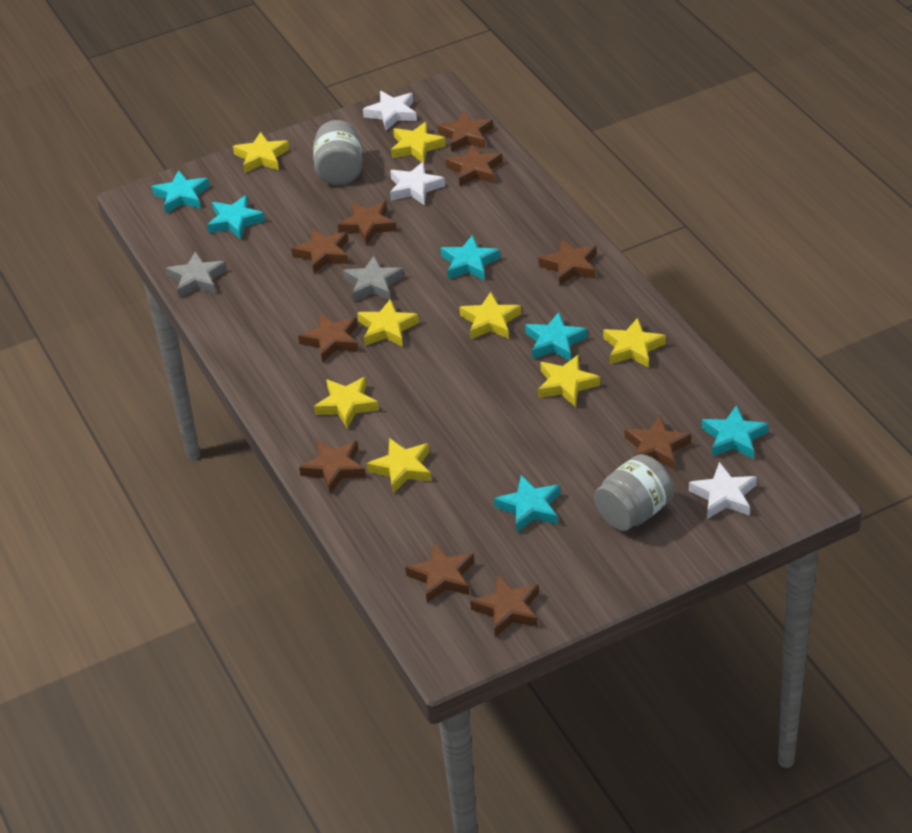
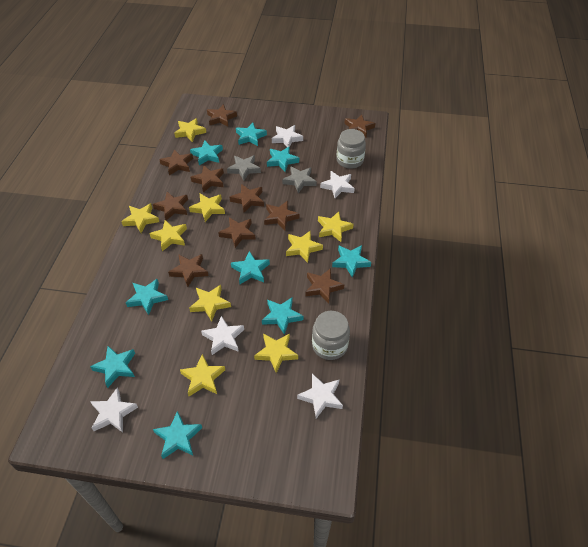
turquoise star: [151,170,210,213] [207,195,265,240] [440,235,500,280] [494,475,560,532] [525,312,587,361] [702,405,769,459] = 6 -> [90,346,135,388] [126,278,168,315] [153,411,202,459] [190,141,223,165] [231,251,270,284] [236,123,267,146] [262,298,303,335] [267,146,299,172] [332,245,371,278] = 9
white star: [363,91,417,131] [390,162,445,205] [689,462,757,519] = 3 -> [90,387,138,433] [201,316,244,355] [272,125,303,147] [297,374,343,419] [320,171,355,198] = 5
yellow star: [233,132,290,173] [314,377,379,428] [357,299,419,347] [367,438,432,493] [391,122,446,162] [459,292,521,339] [538,355,600,407] [603,318,666,368] = 8 -> [121,203,159,233] [149,220,187,251] [174,118,206,142] [180,354,225,396] [189,194,225,222] [189,285,231,321] [254,333,298,373] [286,230,323,263] [318,211,354,242] = 9

